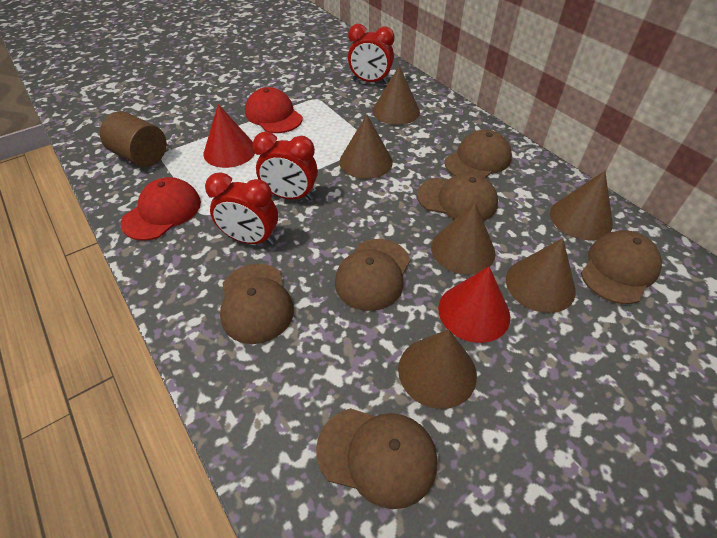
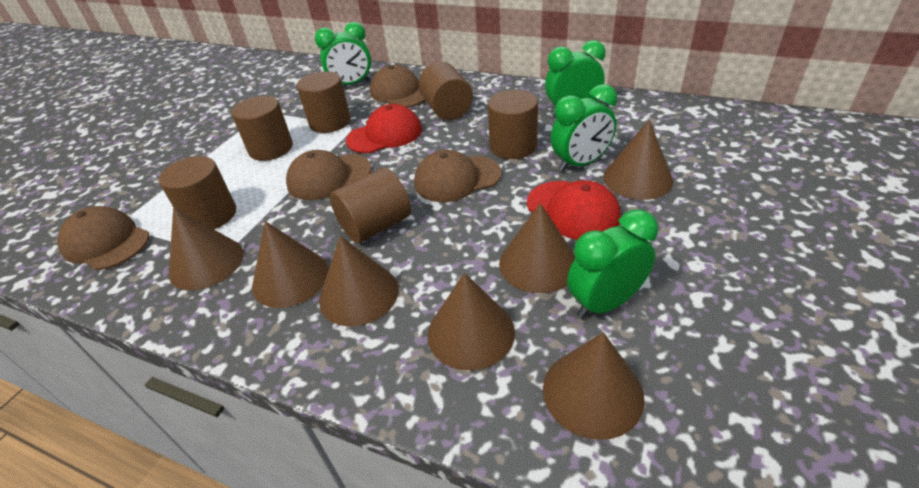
brown cap: [220,264,294,344] [316,408,437,509] [335,239,410,311] [417,173,498,221] [444,130,512,178] [581,230,662,304] = 6 -> [57,206,149,270] [286,150,372,200] [370,65,426,107] [414,150,501,202] = 4
brown cone: [340,114,393,179] [373,66,420,125] [398,329,477,409] [431,202,496,275] [506,238,576,313] [550,171,613,240] = 6 -> [169,207,243,290] [252,221,329,308] [319,236,399,327] [428,273,515,371] [499,203,575,293] [543,332,645,440] [603,120,673,200] = 7
brown cylinder: [100,111,166,167] = 1 -> [159,156,236,229] [231,96,293,161] [297,71,351,133] [330,167,411,243] [418,62,473,120] [488,90,538,159] = 6
green clock: none = 0 -> [315,22,371,85] [545,40,605,116] [551,84,617,172] [567,210,658,319] = 4
red clock: [205,172,278,245] [253,132,318,200] [348,24,394,84] = 3 -> none = 0
red cone: [204,104,255,168] [438,266,510,343] = 2 -> none = 0

